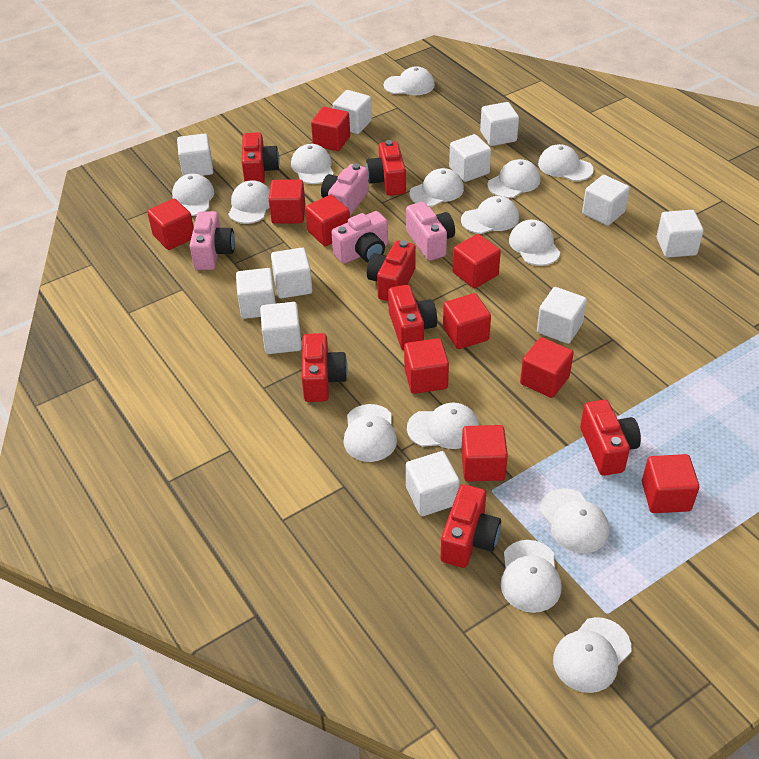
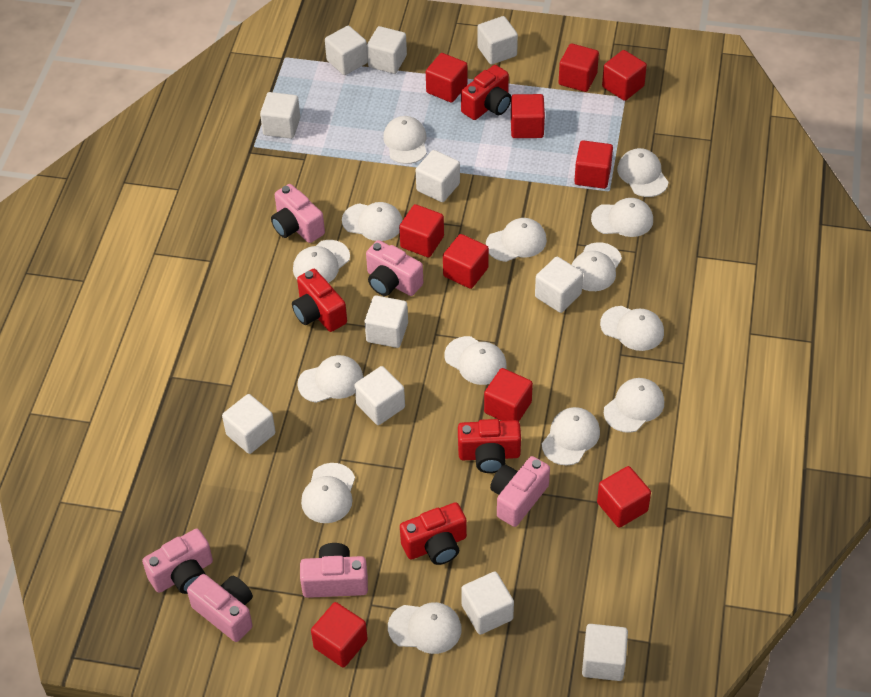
pink camera: [190,211,235,270] [321,164,369,216] [331,211,388,264] [406,202,455,261] = 4 -> [142,528,213,594] [187,574,253,642] [271,184,325,243] [300,543,368,598] [366,240,423,296] [490,456,550,527] = 6
red camera: [242,132,280,184] [302,333,348,402] [366,140,406,196] [367,240,416,301] [388,285,437,351] [440,484,501,568] [580,400,641,476] = 7 -> [292,269,347,332] [400,502,467,565] [458,419,521,473] [461,65,511,120] = 4

